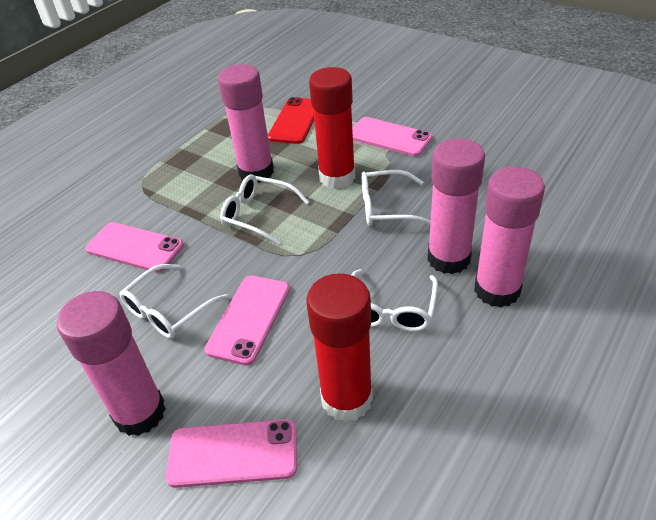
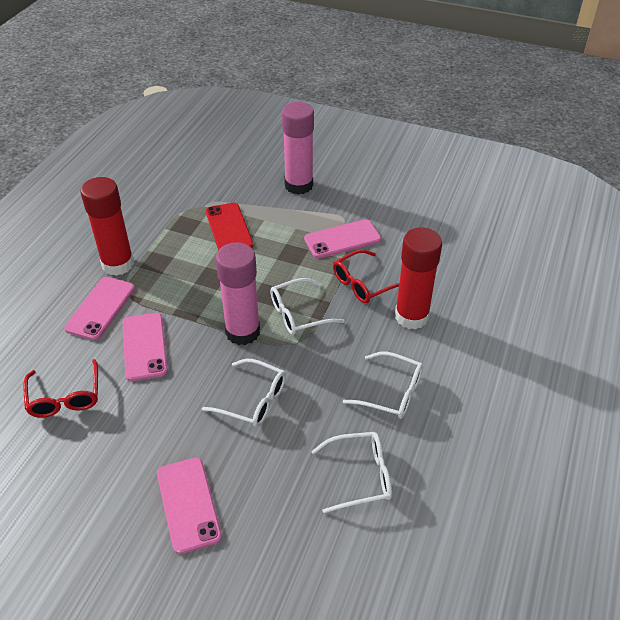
pink glue stick: [57,291,166,436] [218,64,274,183] [427,138,485,274] [474,166,545,308] = 4 -> [216,242,260,345] [282,102,314,195] = 2
red glasses: none = 0 -> [23,359,98,418] [333,249,399,303] = 2

